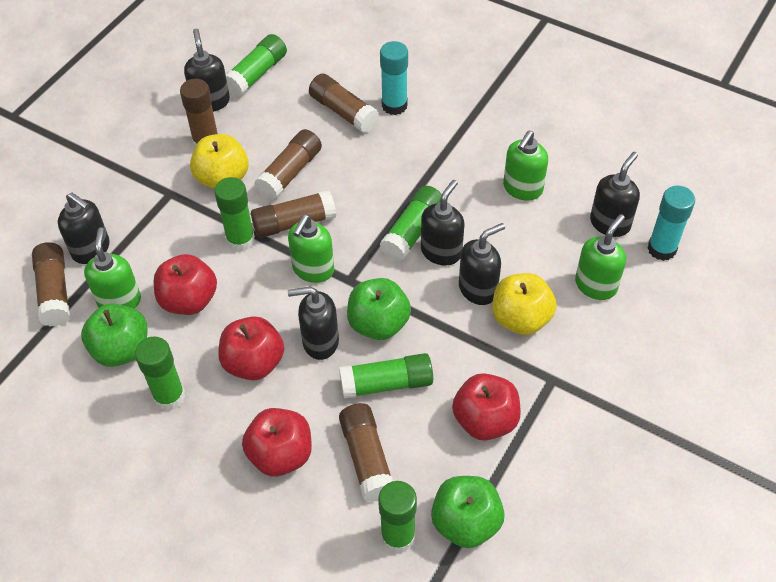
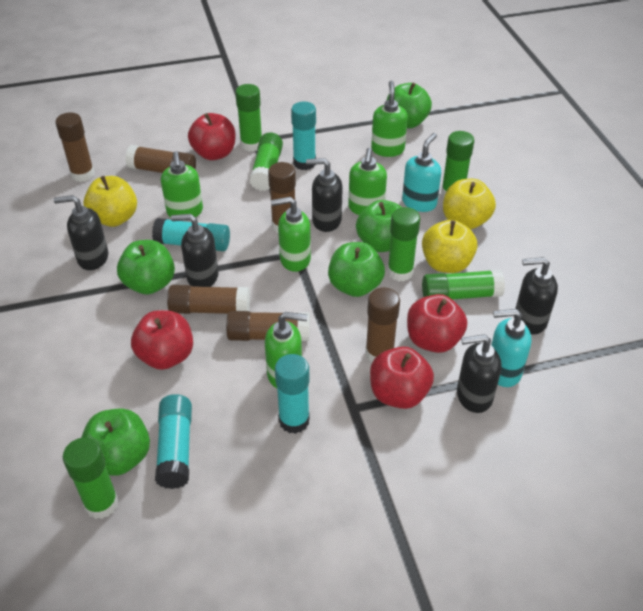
black soap dispenser: [58,192,110,264] [184,29,230,112] [288,287,339,360] [421,180,465,265] [459,223,505,305] [590,152,640,237] = 6 -> [54,195,108,270] [171,214,219,287] [306,158,343,232] [457,334,501,413] [514,257,558,334] = 5
green apple: [81,303,148,367] [347,278,411,340] [431,476,505,548] = 3 -> [81,408,150,476] [117,240,175,295] [328,242,385,297] [356,200,402,252] [387,82,432,128] = 5
green soap dispenser: [84,227,141,309] [288,214,334,283] [503,131,548,201] [575,214,626,300] = 4 -> [161,151,203,217] [265,312,308,388] [271,197,311,272] [348,148,387,215] [371,81,408,157] = 5
turquoise glue stick: [380,41,408,115] [647,186,695,261] = 2 -> [152,218,230,251] [155,394,192,489] [275,354,310,434] [291,101,316,170] = 4
turquoise soap dispenser: none = 0 -> [402,133,441,212] [491,309,532,387] = 2
yellow apple: [190,134,248,189] [492,273,557,335] = 2 -> [83,176,137,227] [422,220,478,273] [443,179,496,229] = 3

